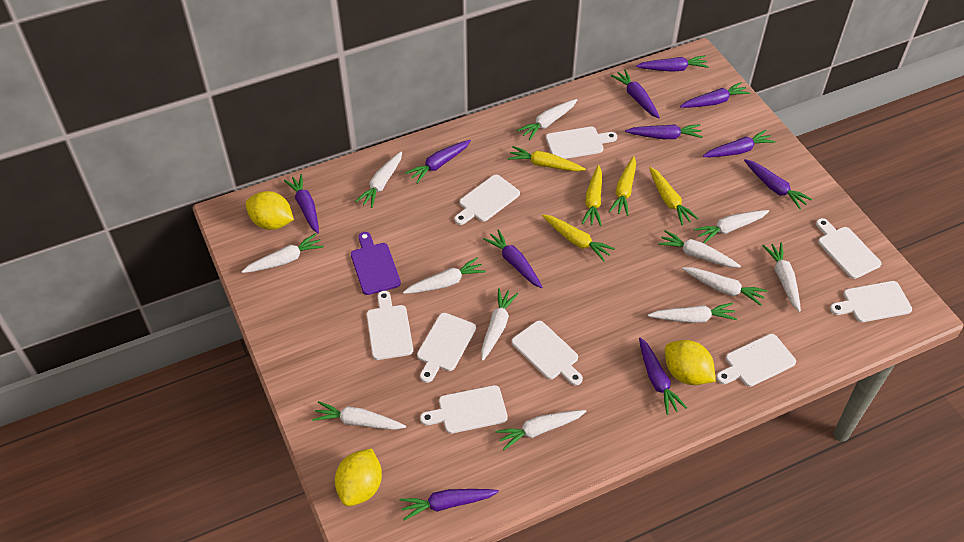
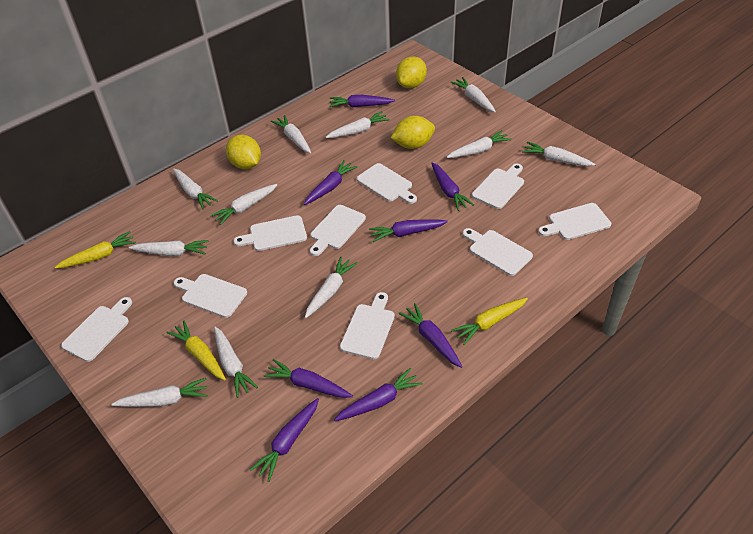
purple carrot: [284,174,319,233] [400,489,499,521] [405,140,471,184] [483,229,543,288] [611,69,660,118] [625,124,702,139] [636,56,709,72] [639,337,687,415] [680,82,750,108] [703,130,776,157] [744,159,812,209] = 11 -> [250,398,319,482] [263,359,353,398] [304,160,358,205] [329,95,395,107] [334,368,423,421] [369,219,448,242] [398,303,462,368] [431,162,474,211] = 8
purple cutting board: [351,232,401,295] = 1 -> none = 0
white carrot: [242,233,324,273] [312,401,406,430] [355,151,402,208] [403,257,486,294] [481,288,518,361] [495,410,586,450] [517,99,578,140] [648,303,737,323] [658,230,741,268] [682,267,767,306] [694,210,769,243] [763,243,801,312] = 12 -> [111,378,208,407] [129,240,209,256] [173,168,218,210] [210,184,277,225] [214,327,258,398] [271,115,311,154] [305,257,358,318] [326,111,390,138] [447,130,512,158] [450,77,496,112] [522,142,595,166] = 11
yellow carrot: [508,146,586,172] [542,214,615,261] [581,165,602,226] [609,156,636,216] [649,167,699,225] = 5 -> [55,231,136,269] [166,320,226,381] [451,298,528,345] = 3

